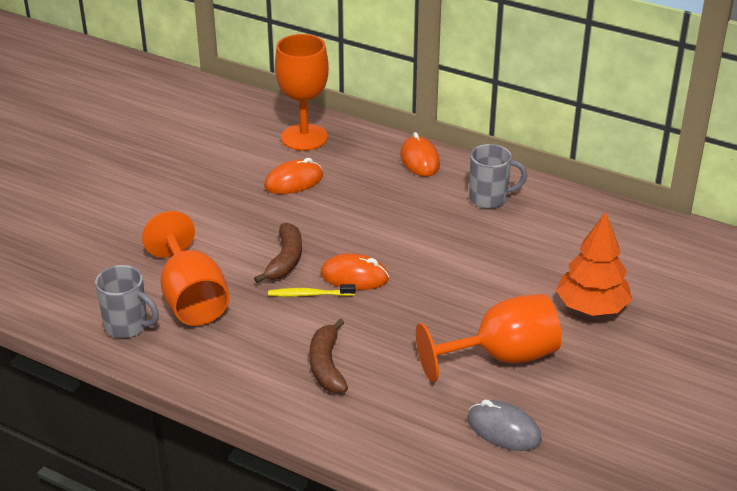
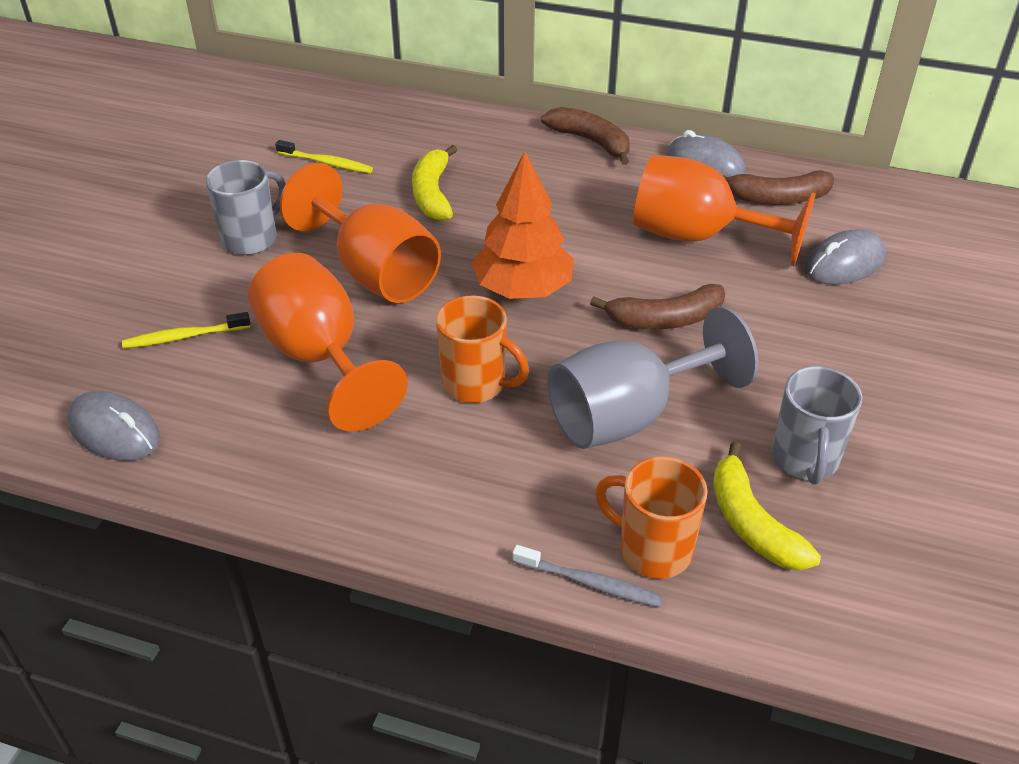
brown banana: [254,223,302,283] [309,319,348,393] = 2 -> [541,107,630,165] [590,284,725,329] [723,170,834,205] = 3
grey goblet: none = 0 -> [547,306,758,449] = 1
grey mouse: [467,399,542,451] = 1 -> [67,391,160,461] [667,130,746,177] [805,229,886,285] = 3
grey toothbrush: none = 0 -> [512,545,663,608] = 1
orange mouse: [264,158,323,194] [321,253,389,290] [400,132,440,177] = 3 -> none = 0
orange mug: none = 0 -> [436,296,529,403] [595,456,708,579] = 2
yellow banana: none = 0 -> [412,145,457,221] [713,442,821,570] = 2
yellow toothbrush: [268,284,355,297] = 1 -> [122,312,250,348] [275,140,373,173] = 2

